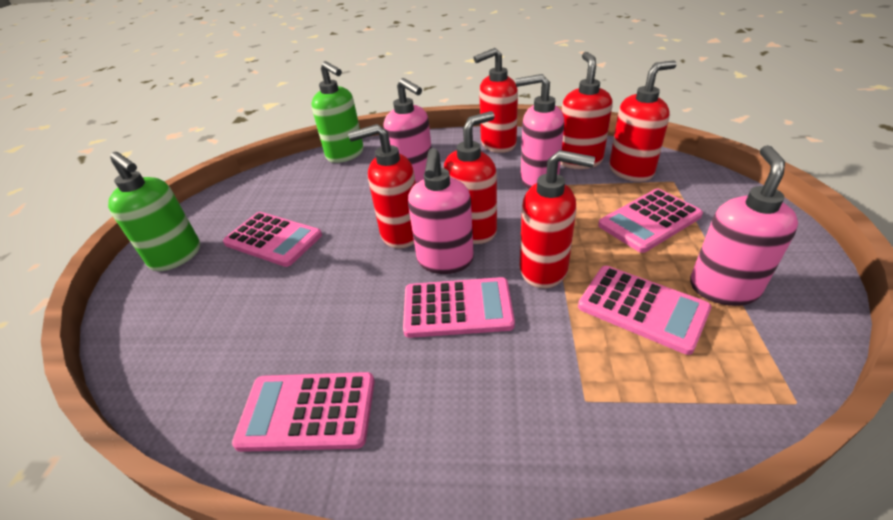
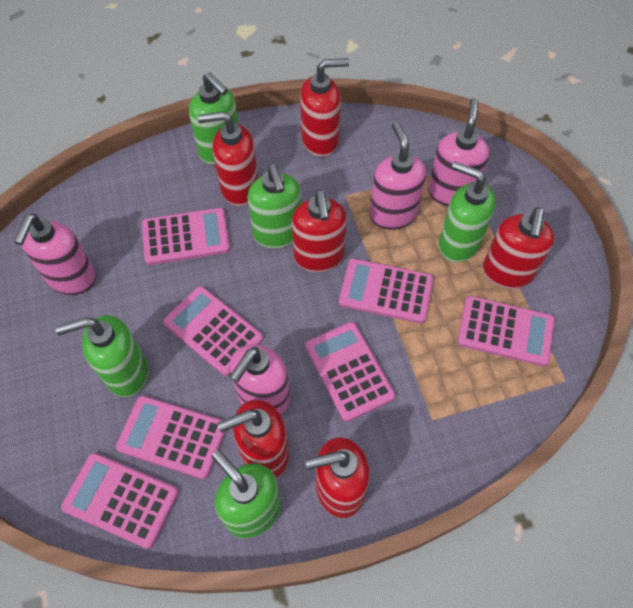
green soap dispenser: [108,152,200,271] [311,61,363,163] = 2 -> [56,315,148,397] [189,72,239,165] [212,450,281,539] [247,164,301,249] [439,162,496,262] = 5
pink calculator: [223,212,322,267] [232,372,375,452] [403,277,515,338] [578,266,712,355] [598,189,703,253] = 5 -> [61,453,179,549] [116,395,226,479] [142,208,230,265] [163,286,263,376] [305,322,395,422] [339,258,434,324] [457,296,555,366] = 7

